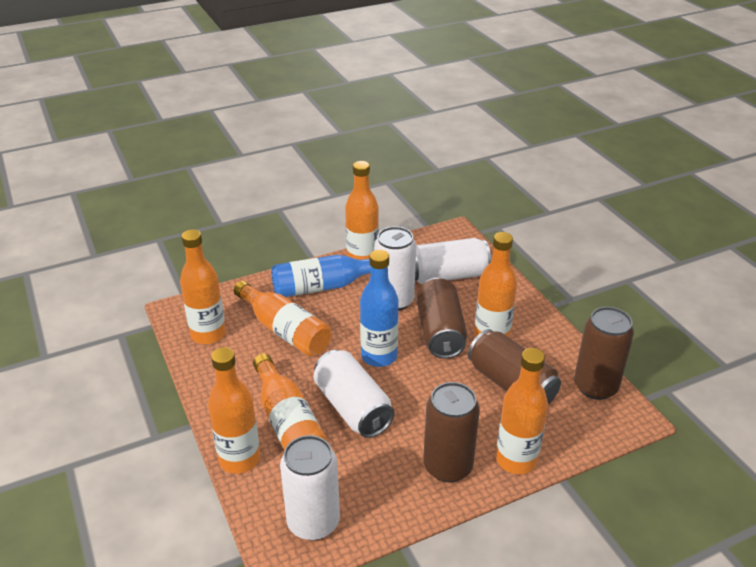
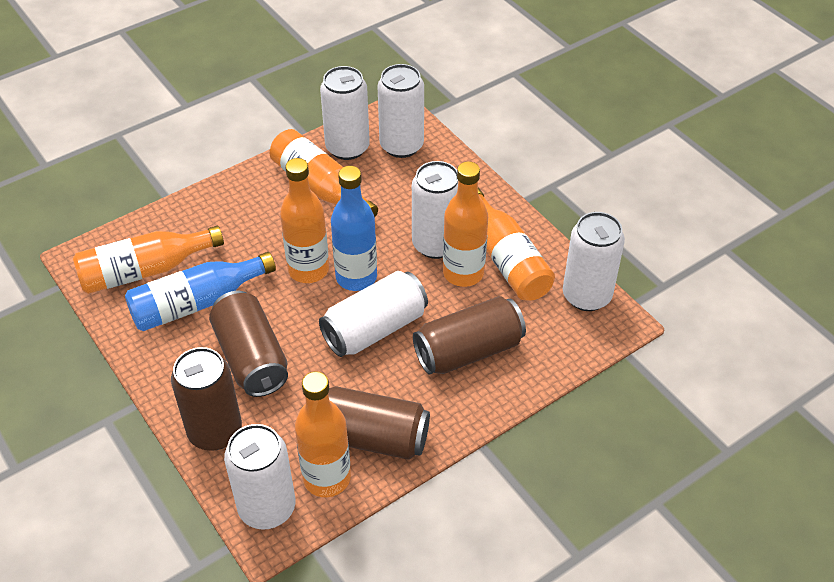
orange bottle: [180,229,226,344] [208,347,260,474] [234,281,331,357] [253,353,327,450] [345,161,379,260] [474,232,517,338] [496,348,548,474] = 7 -> [73,226,224,294] [270,129,378,217] [280,158,329,283] [295,371,351,497] [443,161,488,287] [478,188,555,301] = 6
white can: [280,435,340,540] [314,350,394,438] [374,226,416,311] [415,238,491,284] = 4 -> [224,424,295,530] [319,271,428,357] [320,66,370,160] [377,64,424,158] [412,161,458,259] [563,212,625,311] = 6

